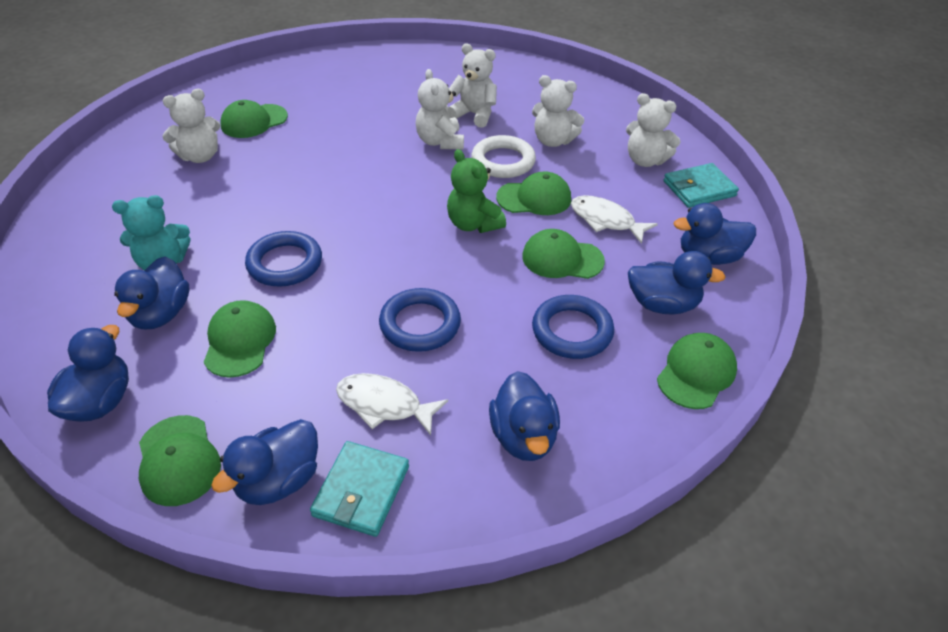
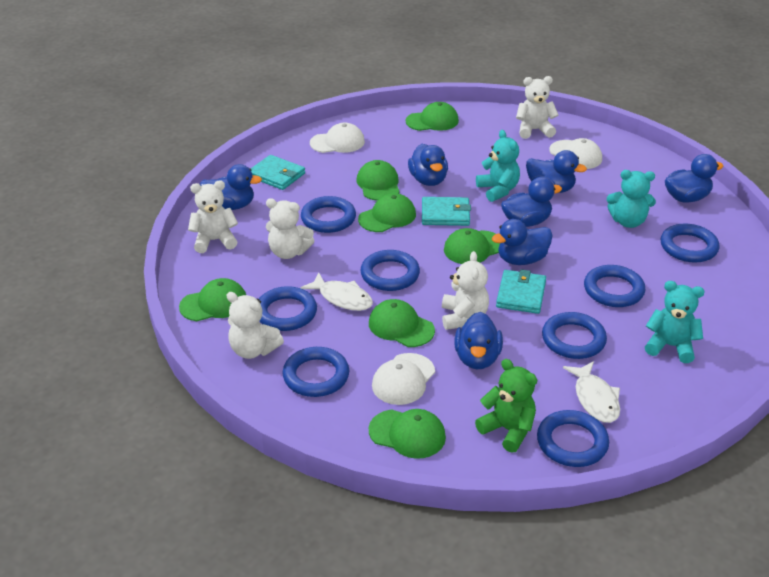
blue duck: [47,325,129,422] [114,256,189,329] [211,419,318,505] [489,371,560,461] [628,251,726,315] [674,203,756,265] = 6 -> [200,164,262,210] [408,144,448,186] [454,312,503,369] [492,219,553,265] [501,177,562,227] [526,150,587,193] [665,154,724,203] = 7
blue ring: [245,231,322,287] [379,288,461,352] [532,295,614,359] = 3 -> [259,286,317,331] [282,347,349,397] [301,196,356,233] [361,250,420,291] [537,410,609,467] [542,312,607,359] [584,265,645,307] [661,223,719,263] = 8
green cap: [139,415,221,506] [204,300,276,378] [221,100,288,138] [496,171,571,215] [522,229,605,279] [657,333,737,409] = 6 -> [179,278,246,321] [357,160,400,201] [358,193,416,232] [369,299,435,347] [369,409,446,459] [406,102,459,131] [444,228,500,264] = 7
turquoise teddy bear: [112,195,191,270] = 1 -> [476,130,520,202] [607,170,656,228] [645,281,705,363] = 3
turquoise wallet: [310,441,409,537] [663,163,739,208] = 2 -> [251,155,305,190] [422,197,471,226] [496,270,546,314] = 3
white cap: none = 0 -> [310,123,365,153] [372,353,435,405] [549,138,602,169] = 3
white ring: [471,135,536,178] = 1 -> none = 0

